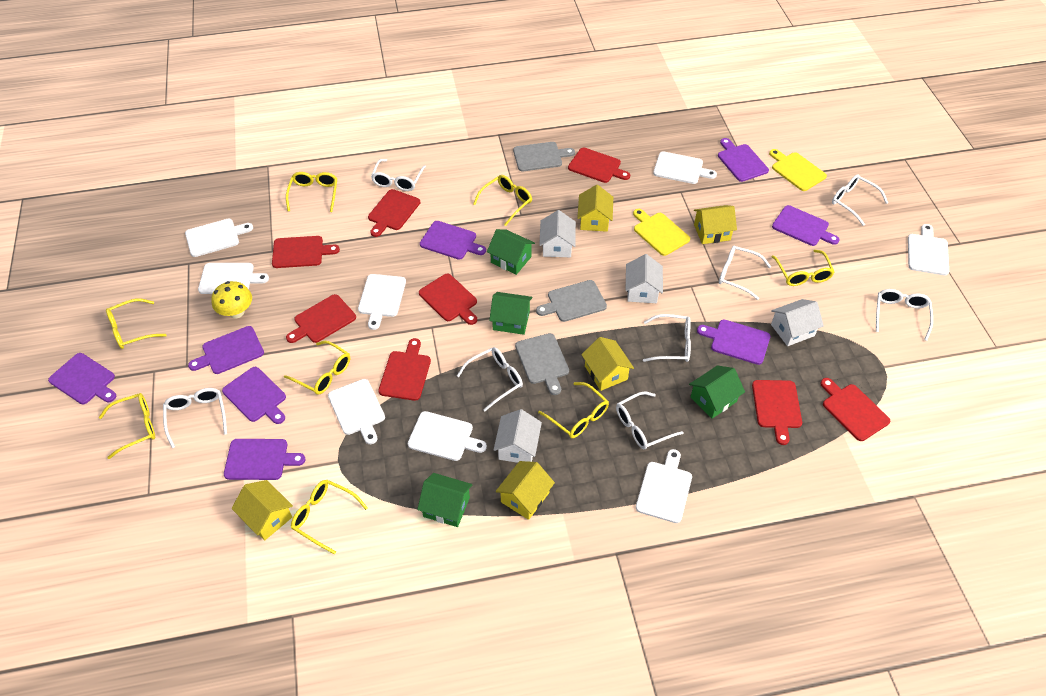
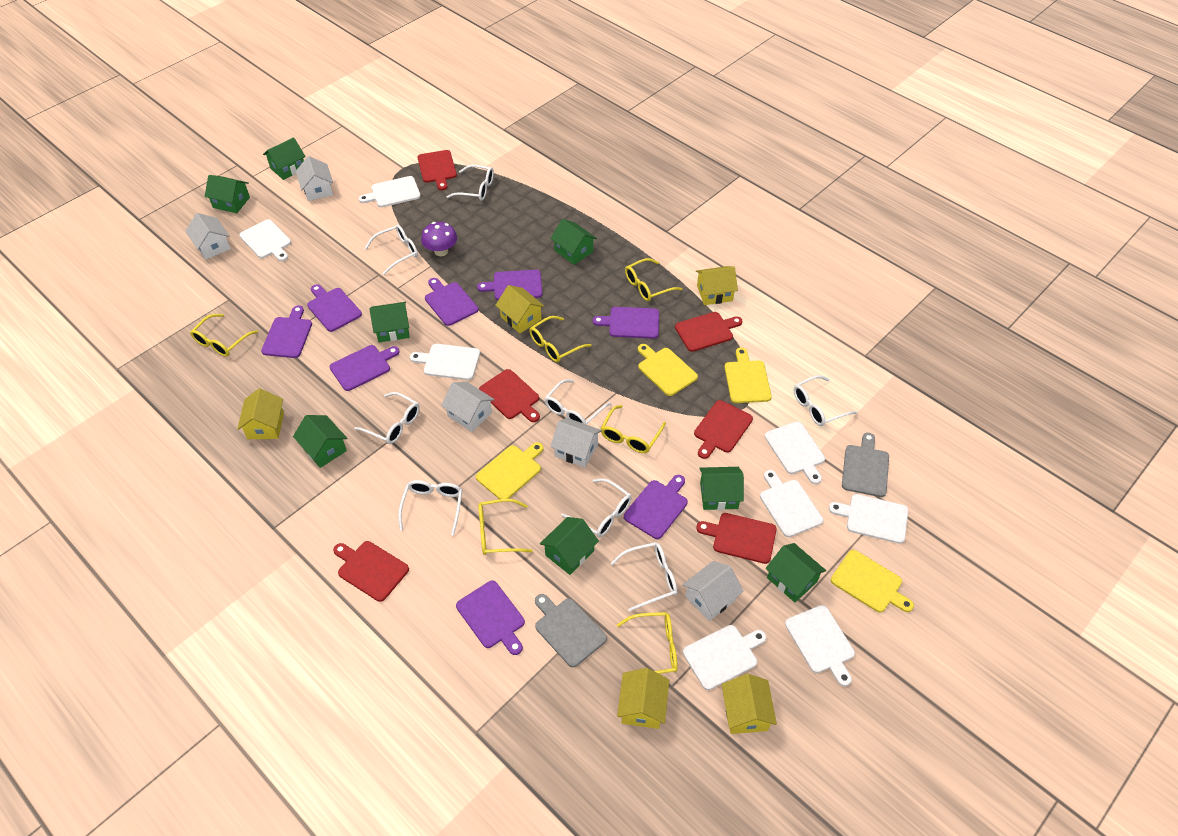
green house: [417,473,472,527] [487,229,535,275] [489,292,533,335] [689,365,745,419] = 4 -> [204,175,250,213] [263,137,306,180] [293,415,347,468] [369,302,409,342] [540,517,599,575] [550,219,597,265] [699,467,744,510] [766,543,826,603] = 8
grey cutting board: [513,142,575,171] [515,333,569,395] [536,280,607,322] = 3 -> [535,594,607,667] [842,433,889,497] = 2
purple mushroom: none = 0 -> [421,222,457,256] = 1
red cutting board: [272,236,340,268] [286,294,356,343] [368,189,421,237] [378,338,431,401] [419,274,477,325] [568,148,630,183] [752,380,802,445] [820,378,890,441] = 8 -> [333,541,409,602] [418,150,457,190] [479,369,540,422] [675,312,742,352] [694,400,753,459] [696,513,777,564] = 6
white house: [494,409,542,463] [539,210,576,257] [626,254,663,303] [771,299,824,346] = 4 -> [186,213,231,260] [296,156,333,201] [441,382,495,432] [550,418,602,468] [682,561,744,621] = 5
yellow cutting board: [633,209,690,256] [769,149,827,191] = 2 -> [476,442,544,499] [638,344,698,396] [724,348,772,403] [831,550,914,613] = 4
yellow glasses: [99,393,155,459] [106,298,167,349] [284,341,350,395] [286,172,337,212] [291,480,368,555] [473,175,532,226] [538,382,609,438] [772,250,834,286] = 8 -> [190,314,258,357] [478,499,533,555] [529,316,592,362] [601,405,666,453] [617,612,678,674] [625,258,682,301] = 6
yellow mushroom: [211,281,252,318] = 1 -> none = 0

